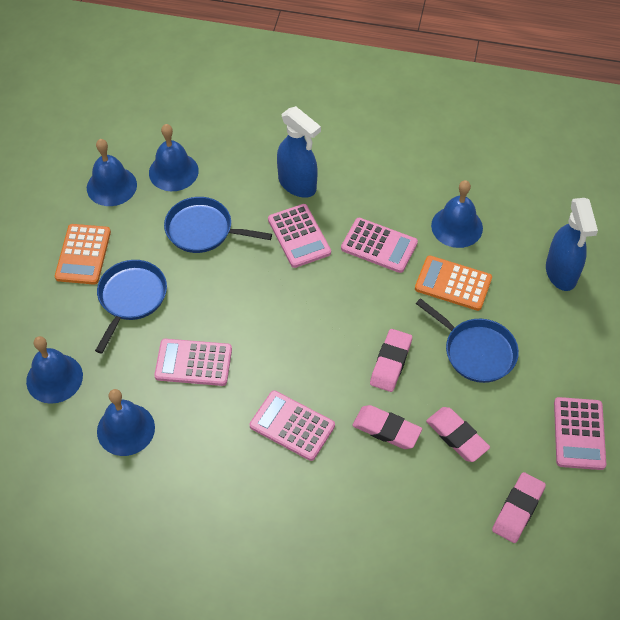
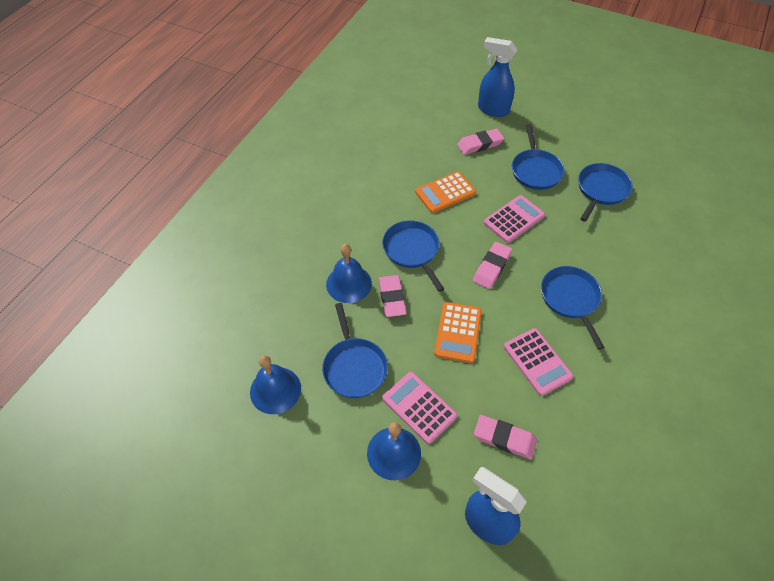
blue bell: [26,336,83,404] [87,139,137,206] [97,389,155,456] [149,124,199,191] [431,180,483,248] = 5 -> [250,355,301,414] [326,244,372,303] [367,422,421,480] = 3
blue pan: [95,260,167,354] [164,197,272,253] [416,298,519,383] = 3 -> [322,303,388,398] [382,221,444,292] [512,124,565,190] [541,266,605,350] [578,163,633,222] = 5
pink calculator: [154,339,232,386] [250,390,335,461] [268,204,331,268] [341,218,418,273] [554,397,606,470] = 5 -> [382,372,457,444] [484,195,545,243] [504,328,573,396] = 3

